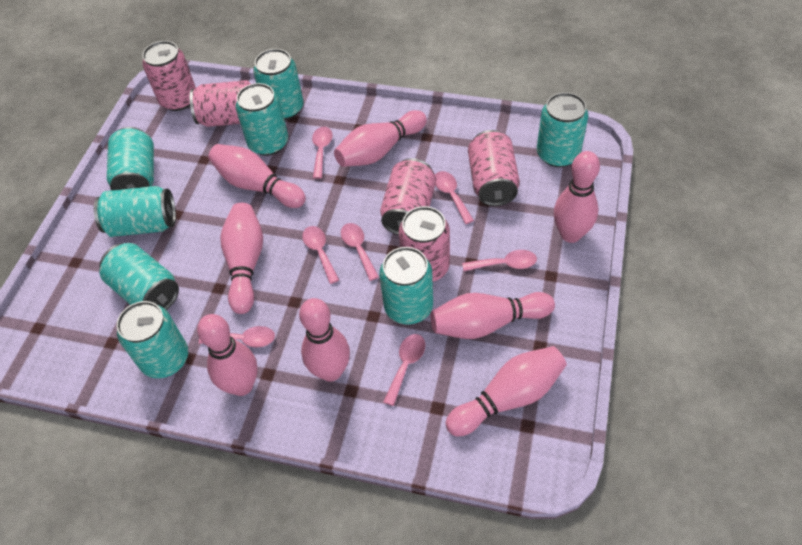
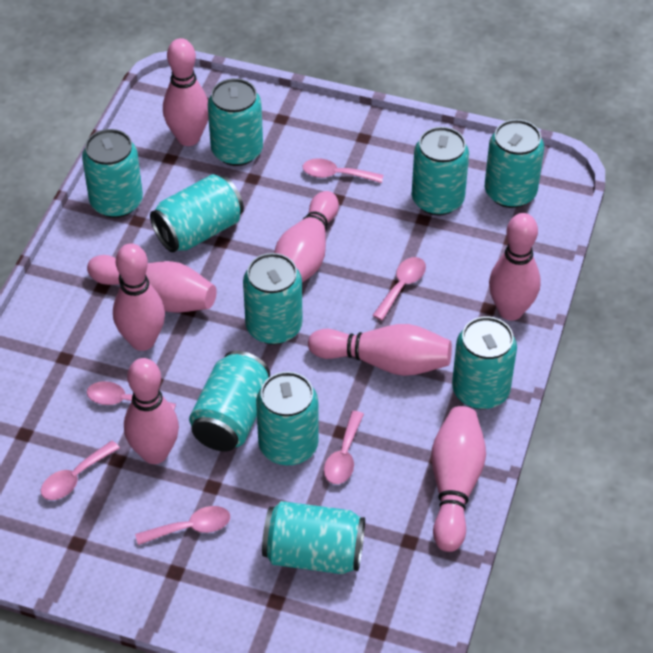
pink can: [142,41,196,111] [190,80,251,127] [380,158,436,235] [399,206,450,282] [468,130,520,206] = 5 -> none = 0
pink spoon: [199,326,275,348] [302,226,339,284] [312,127,333,179] [341,223,379,281] [383,334,425,406] [435,171,474,224] [462,250,537,271] = 7 -> [41,441,120,500] [87,381,176,409] [135,506,230,545] [303,158,383,183] [324,411,364,484] [372,257,426,321] = 6
turquoise can: [94,186,176,237] [99,243,179,310] [107,127,154,190] [117,301,188,378] [236,83,288,156] [253,49,304,120] [379,247,433,324] [537,92,588,167] = 8 -> [82,129,143,218] [150,174,244,253] [189,351,270,451] [208,78,263,166] [243,253,303,345] [256,372,319,465] [262,501,365,574] [412,127,469,216] [452,317,517,409] [485,119,544,208] = 10

